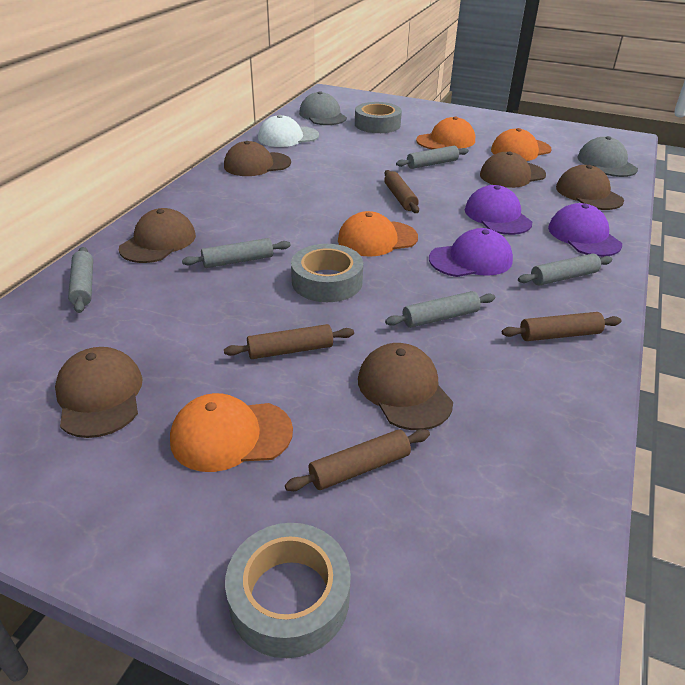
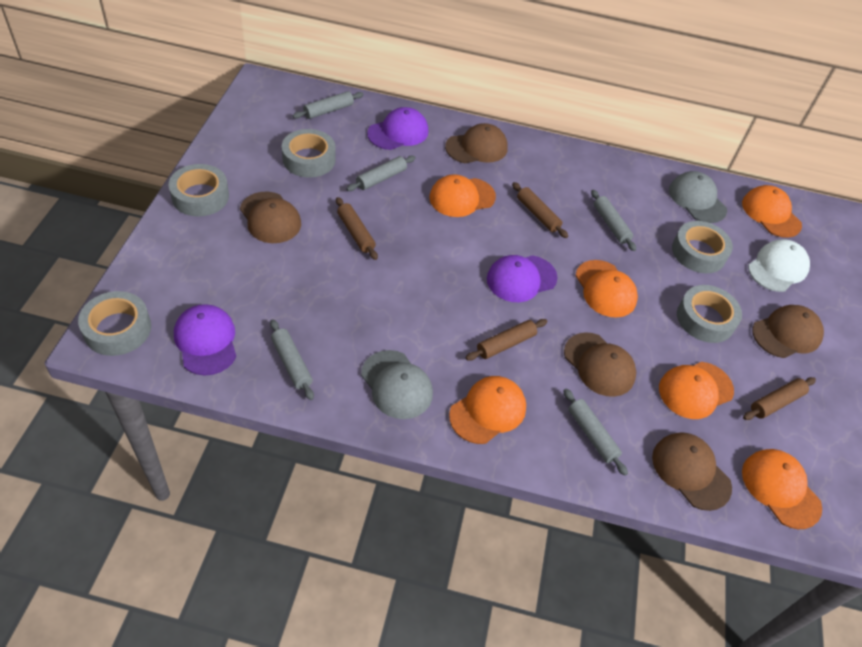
brown cap: [55,347,143,438] [119,208,196,263] [224,141,291,176] [358,343,453,430] [480,151,546,188] [556,165,624,210] = 6 -> [240,192,301,243] [445,123,508,163] [564,332,636,397] [652,432,732,511] [752,305,824,358] = 5
grey tape: [225,523,351,658] [291,244,363,302] [355,102,402,133] = 3 -> [78,291,151,356] [169,164,229,216] [282,129,336,178] [672,221,733,273] [677,285,742,343] = 5
orange cap: [170,393,293,472] [338,211,418,257] [416,117,475,149] [491,128,552,161] = 4 -> [429,174,496,217] [449,376,526,444] [575,260,638,318] [659,362,734,419] [742,185,802,238] [742,449,822,529] = 6

